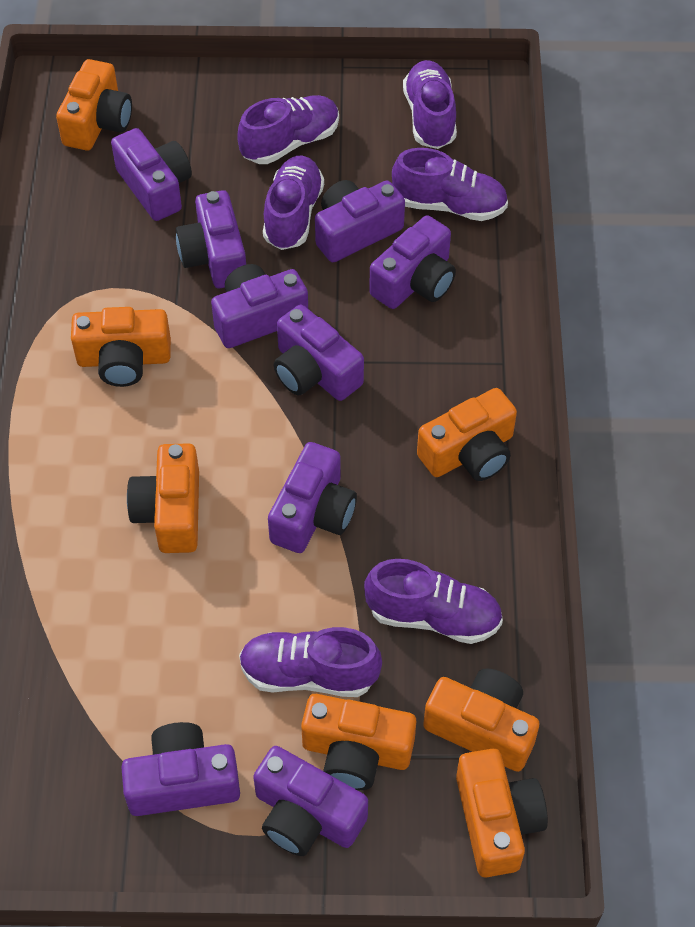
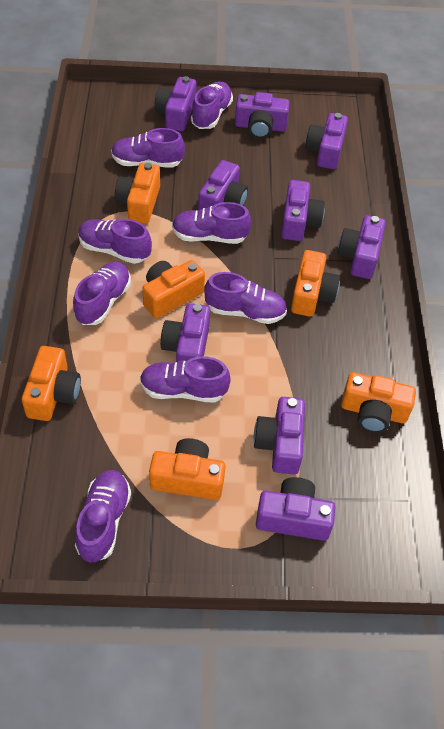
orange camera: [56,59,132,151] [71,307,171,387] [127,443,199,553] [301,694,416,790] [417,388,517,481] [423,668,540,772] [456,748,548,877] = 7 -> [22,346,81,421] [115,163,160,224] [143,260,205,318] [149,438,225,500] [291,250,340,317] [341,372,416,433] = 6
purple shoe: [237,95,339,164] [239,627,382,697] [263,156,324,250] [364,559,503,644] [392,148,508,221] [403,60,457,149] = 6 -> [73,262,131,325] [75,470,131,563] [78,219,152,264] [111,128,185,167] [140,356,231,403] [172,202,251,244] [191,81,233,129] [204,272,287,324] = 8

